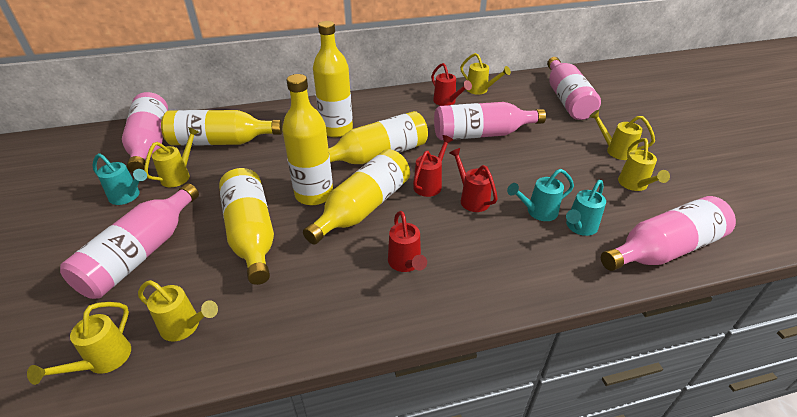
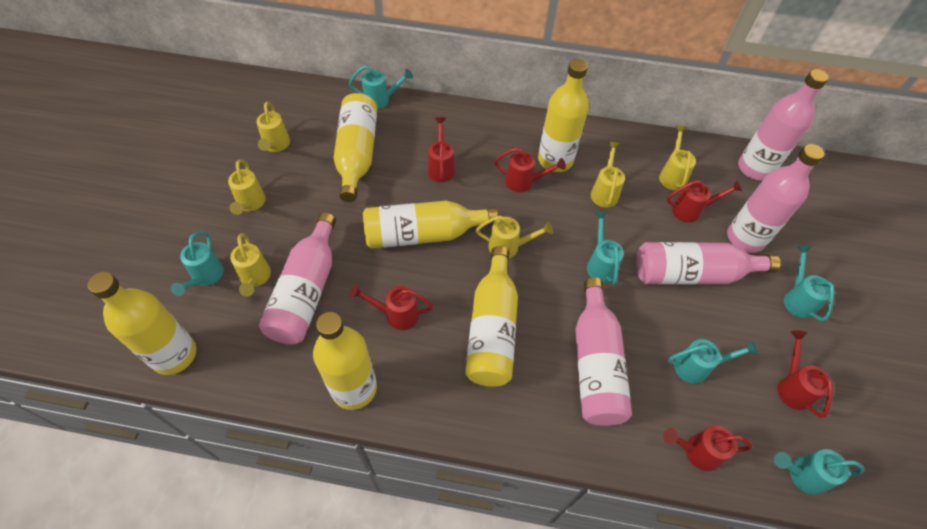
red watering can: [388,211,427,272] [413,135,453,197] [431,63,472,106] [450,148,498,212] = 4 -> [350,285,433,330] [428,117,455,182] [494,148,566,192] [663,425,752,471] [667,180,742,223] [778,330,833,418] = 6
turquoise watering can: [93,153,147,205] [507,169,574,221] [566,180,606,236] = 3 -> [171,231,224,296] [349,65,413,109] [587,212,624,284] [668,339,758,384] [774,449,864,495] [784,246,834,321] = 6

